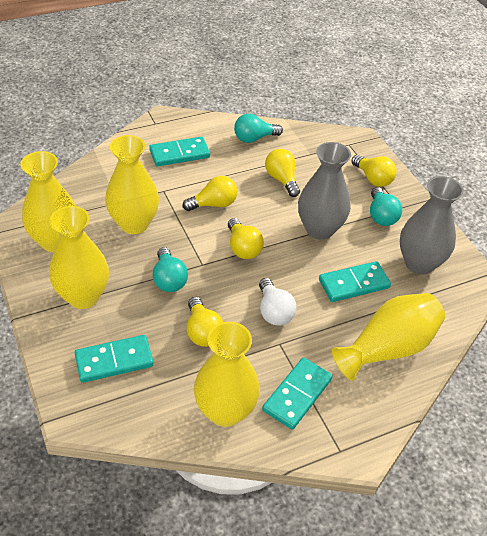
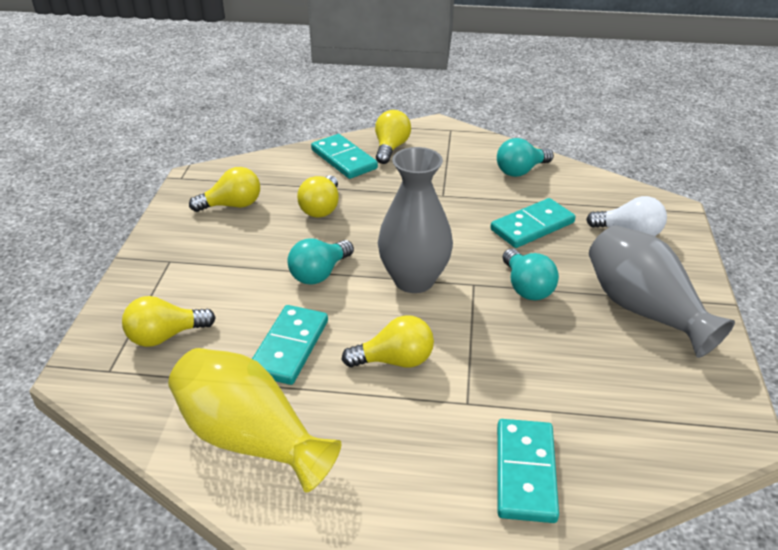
yellow vase: [20,151,75,252] [49,206,109,309] [105,135,159,234] [194,322,260,427] [332,293,445,381] = 5 -> [168,348,342,493] = 1

